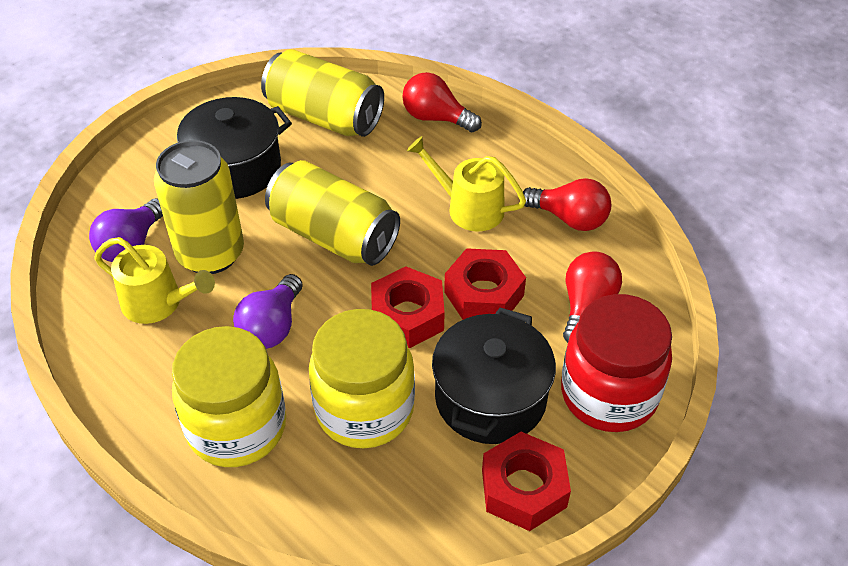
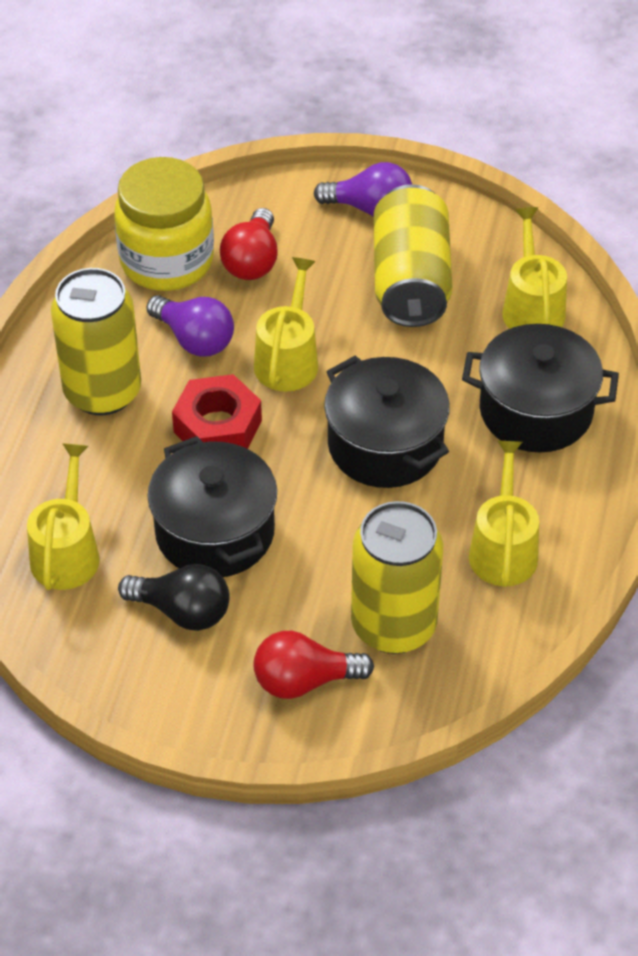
black light bulb: none = 0 -> [118,564,230,631] = 1
black pot: [177,97,292,199] [432,308,556,444] = 2 -> [147,436,277,577] [324,356,450,488] [462,324,619,453] = 3
red jar: [561,294,672,432] = 1 -> none = 0
red light bulb: [402,72,482,132] [523,178,611,231] [563,251,622,343] = 3 -> [220,208,278,280] [253,631,374,699] = 2
red nut: [371,266,445,349] [444,248,526,320] [482,432,571,531] = 3 -> [172,374,262,449] = 1
yellow jar: [172,326,286,467] [309,309,415,448] = 2 -> [114,157,214,291] = 1
yellow watering can: [94,237,215,324] [407,136,526,231] = 2 -> [27,443,99,590] [254,257,318,392] [469,440,539,587] [502,207,567,329] = 4

